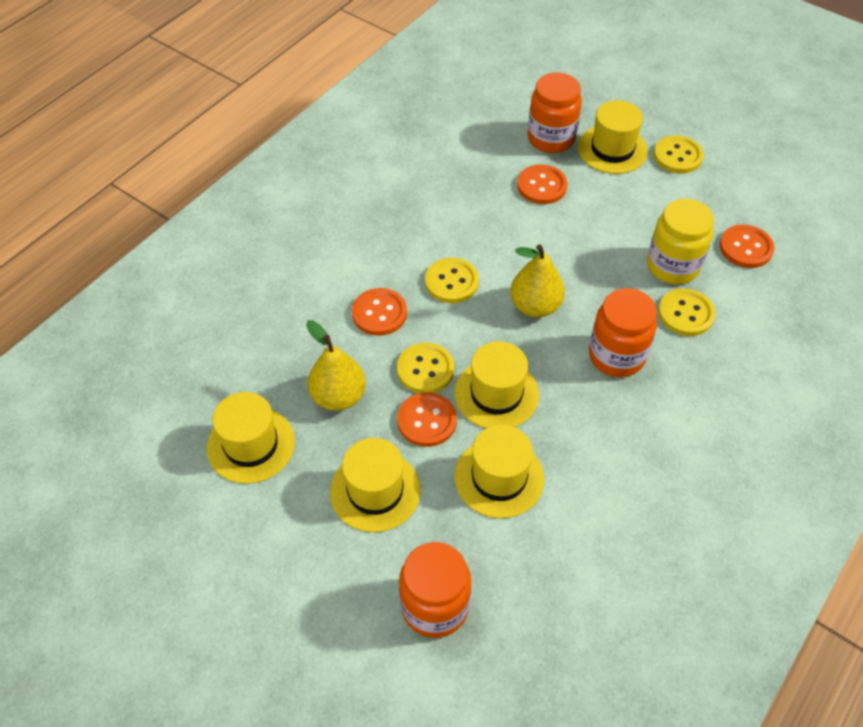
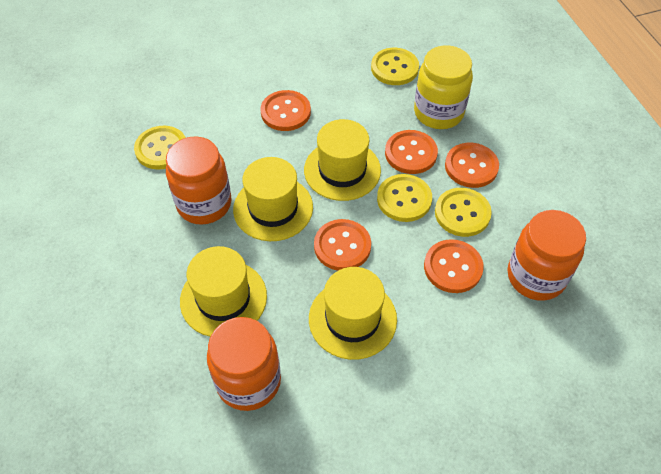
orange button: [352,288,407,336] [397,392,457,447] [517,164,567,204] [719,225,775,268] = 4 -> [260,90,311,131] [314,219,371,271] [385,130,438,174] [424,239,484,293] [445,143,499,188] = 5
yellow hat: [207,392,295,484] [330,438,421,532] [454,341,539,428] [454,425,544,518] [578,100,648,174] = 5 -> [180,246,267,337] [233,157,313,241] [304,119,381,201] [309,267,397,360] = 4
yellow pear: [306,320,366,411] [510,244,565,317] = 2 -> none = 0

